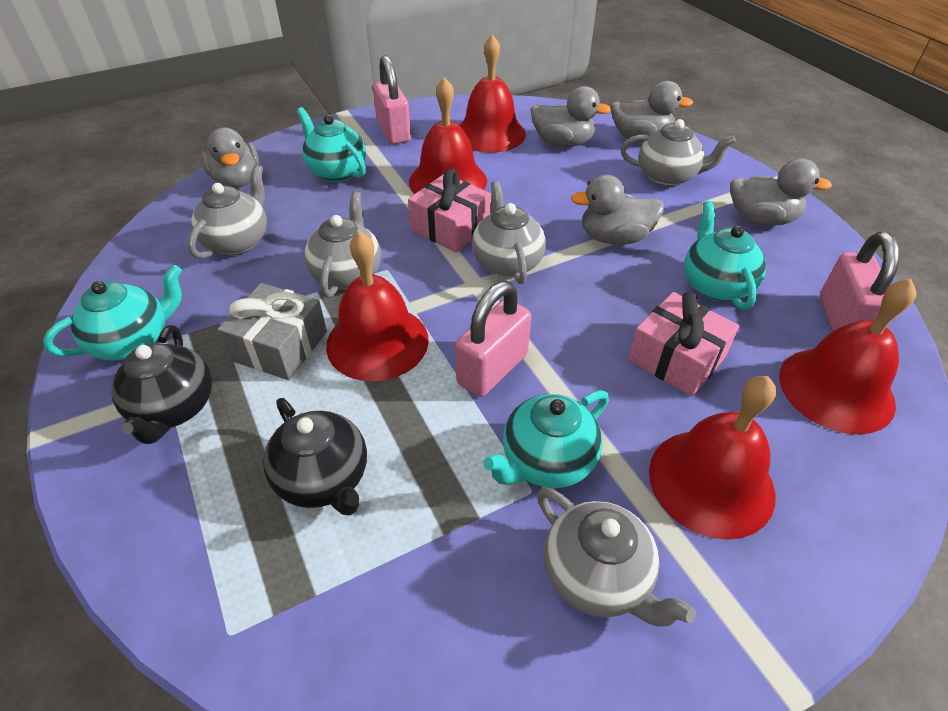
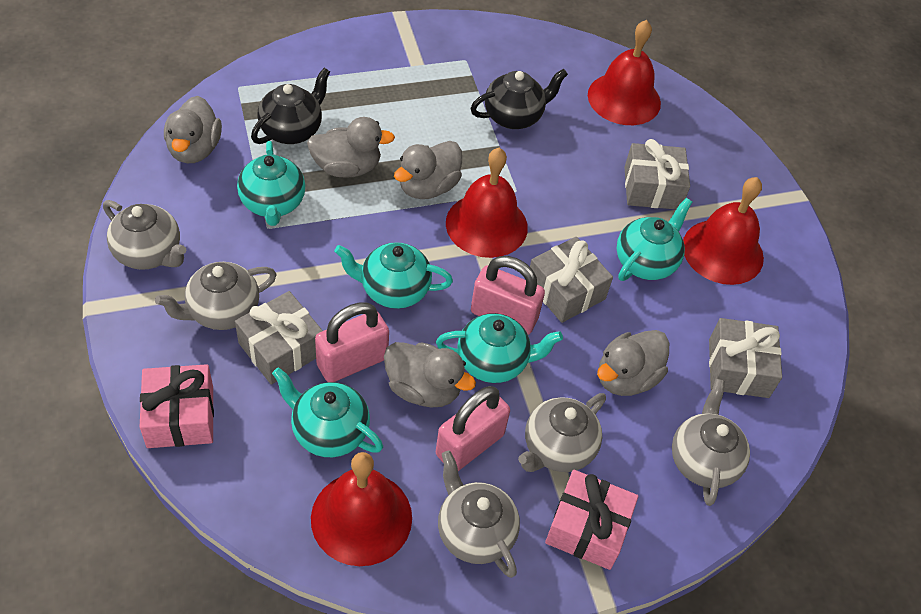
grey gift: [217,283,327,380] = 1 -> [235,291,323,385] [530,237,613,323] [625,139,690,209] [709,318,782,398] = 4
red bell: [326,231,429,381] [409,77,487,194] [459,34,526,153] [649,376,776,540] [779,279,916,435] = 5 -> [311,452,412,566] [446,148,528,258] [588,20,661,125] [683,177,764,285] = 4
turquoise teapot: [43,265,182,361] [297,107,366,182] [483,390,609,488] [684,201,766,310] = 4 -> [237,141,305,226] [272,367,383,457] [334,242,453,309] [436,313,563,383] [617,198,692,281] = 5

